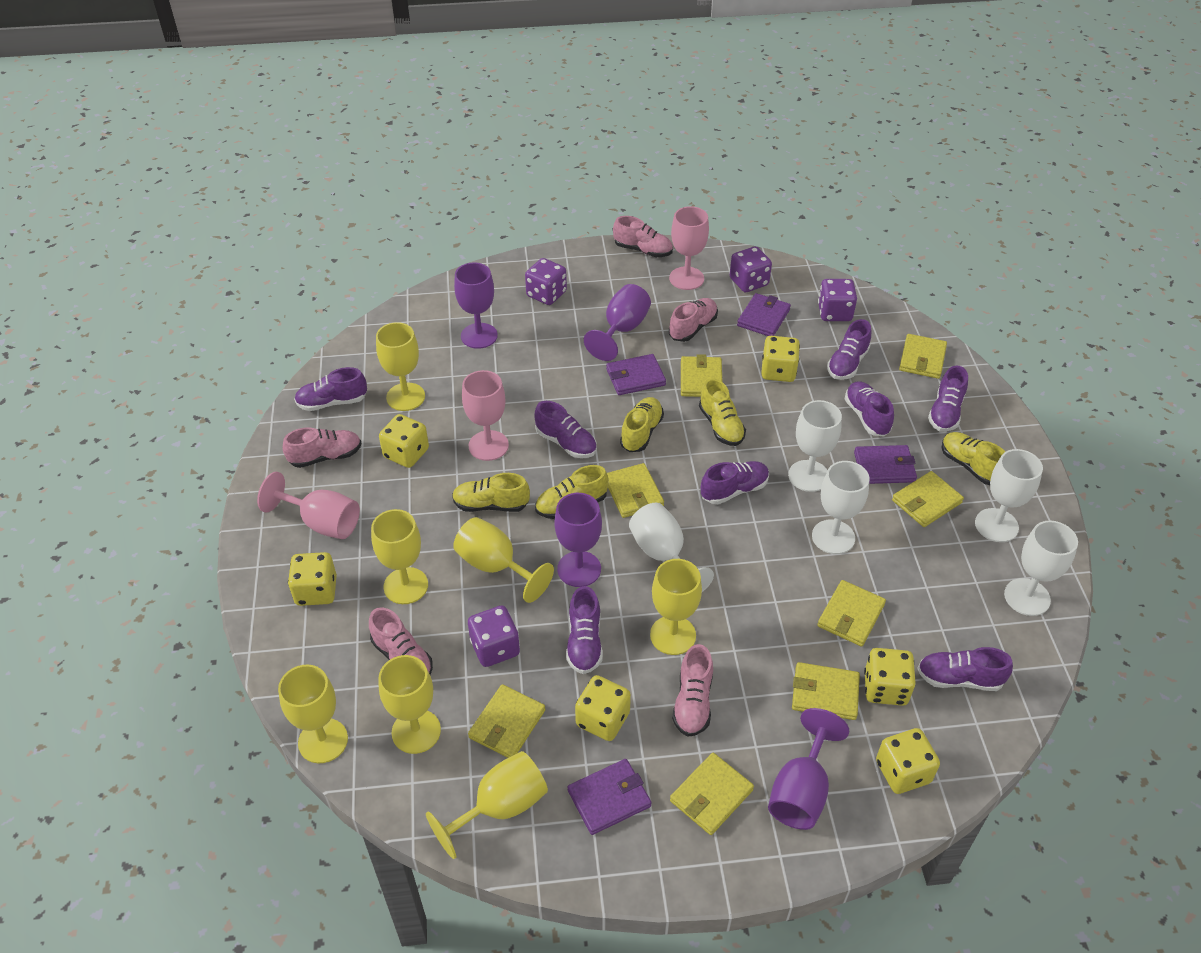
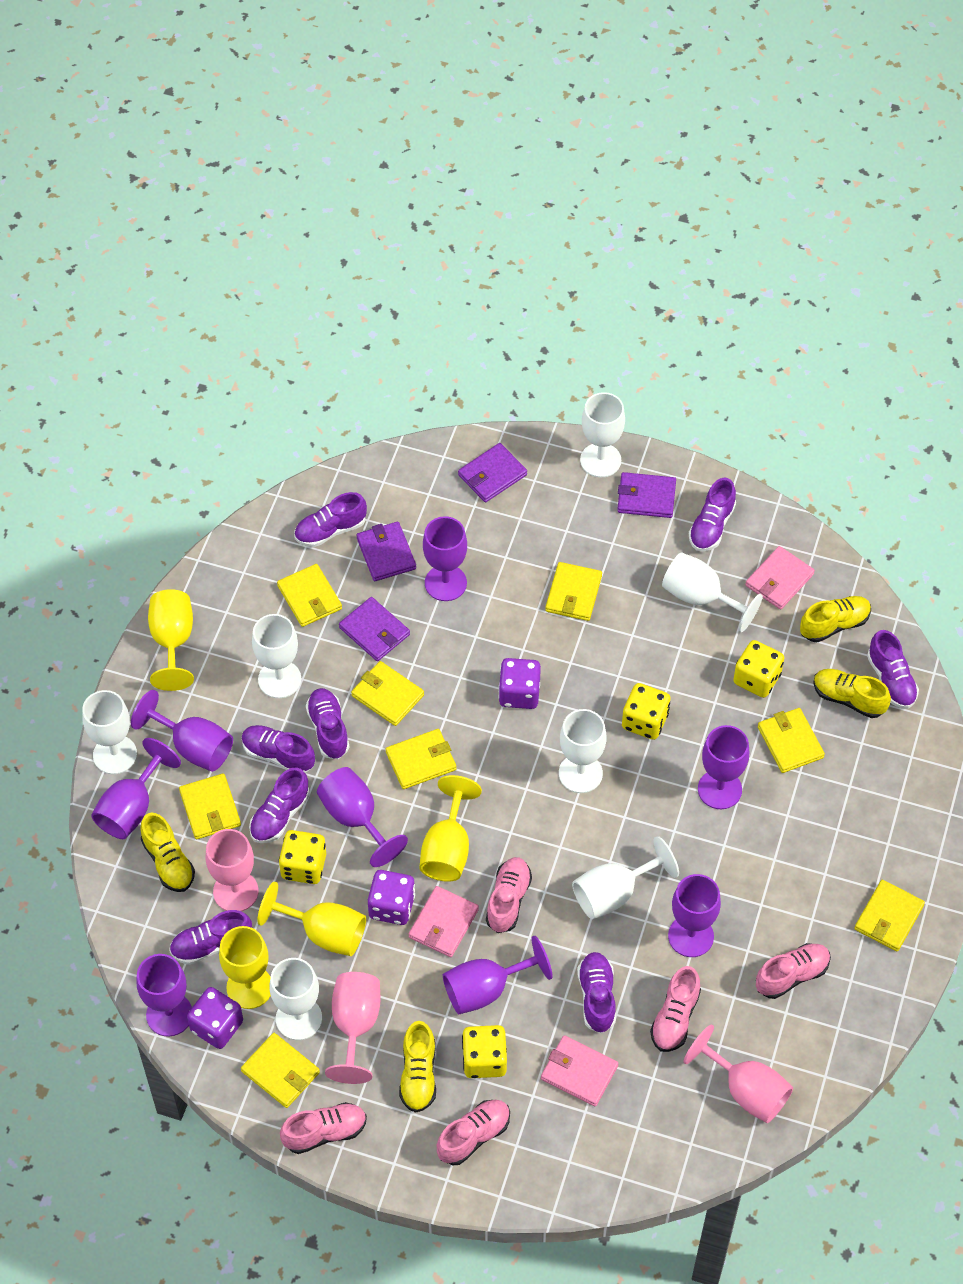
pink wallet: none = 0 -> [409,886,479,957] [541,1035,618,1106] [745,546,815,610] = 3
purple dice: [468,606,520,667] [525,258,567,305] [730,246,772,292] [818,279,857,321] = 4 -> [187,987,243,1049] [368,870,415,925] [499,658,541,709] = 3
purple goblet: [454,262,498,349] [554,493,602,587] [584,284,651,361] [768,708,850,830] = 4 -> [91,738,181,839] [131,690,233,772] [136,954,192,1037] [317,767,408,867] [423,516,467,601] [443,936,553,1014] [668,874,721,957] [698,725,749,809] = 8
white goblet: [629,503,714,592] [788,400,842,492] [812,461,869,554] [975,449,1043,542] [1004,521,1078,616] = 5 -> [82,690,137,774] [252,614,301,698] [269,958,322,1040] [559,709,607,793] [572,836,679,919] [580,392,625,477] [662,552,763,632] = 7
yellow dice: [288,552,337,606] [379,414,429,468] [575,675,631,741] [761,336,800,382] [864,648,916,706] [876,728,940,794] = 6 -> [279,830,326,884] [462,1025,507,1078] [622,683,671,740] [733,640,784,698] = 4
yellow goblet: [278,665,348,763] [371,509,428,604] [376,322,425,411] [378,655,441,754] [426,751,548,859] [453,517,554,603] [650,559,702,655] = 7 -> [148,589,194,691] [219,926,271,1009] [257,882,366,956] [419,775,482,882] = 4
yellow shoe: [452,473,530,512] [535,465,609,519] [620,397,664,452] [699,378,746,446] [942,432,1005,485] = 5 -> [140,813,195,892] [399,1021,436,1113] [800,596,871,642] [813,669,891,718] = 4

